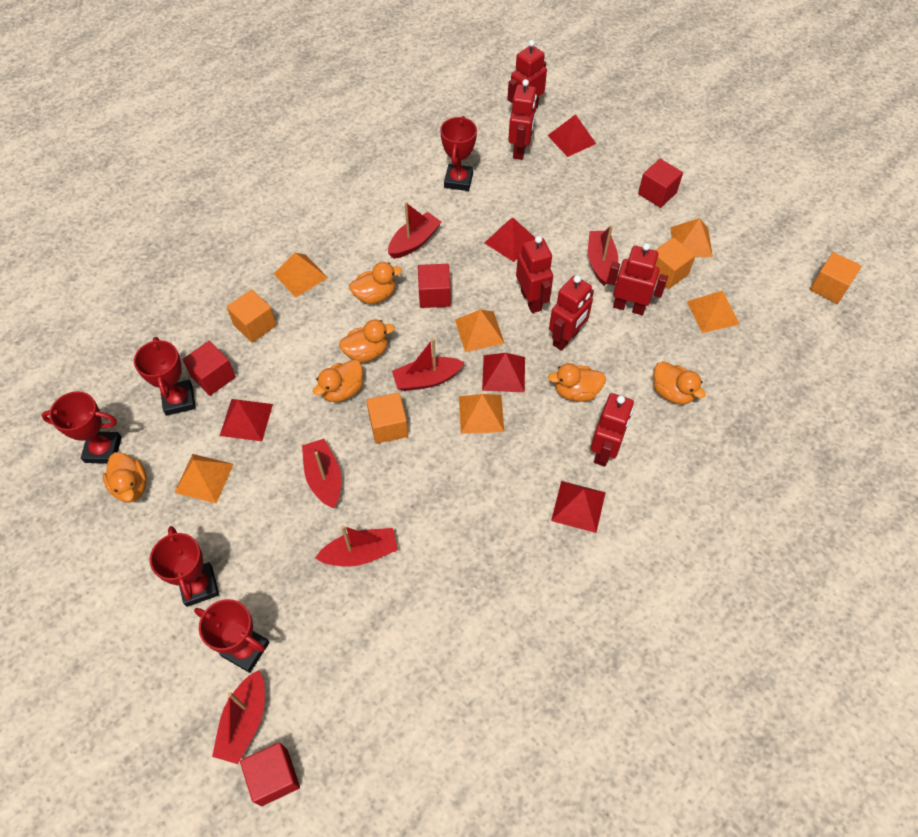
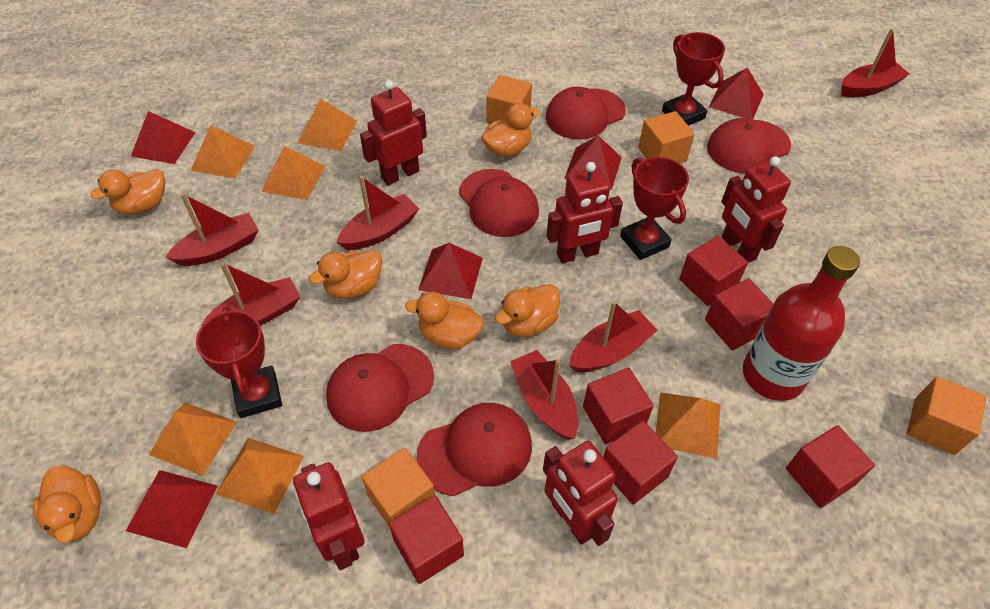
red bottle: none = 0 -> [743,246,860,401] = 1
red cap: none = 0 -> [326,344,434,432] [417,403,532,496] [459,169,539,237] [546,87,626,140] [707,118,791,173] = 5
red cube: [183,341,236,396] [240,742,300,806] [418,264,451,308] [638,159,683,208] = 4 -> [389,495,464,584] [583,368,654,444] [603,421,678,505] [679,236,748,306] [705,278,773,350] [786,425,875,508] = 6
red robot: [507,40,547,109] [508,79,537,160] [516,236,553,313] [549,275,594,351] [590,393,634,467] [607,243,668,315] = 6 -> [293,462,365,570] [360,80,427,185] [543,441,618,546] [547,162,623,263] [721,156,791,263] = 5
red trophy: [41,391,122,464] [134,337,196,416] [150,526,219,607] [194,599,270,673] [440,116,477,191] = 5 -> [196,307,282,418] [620,157,689,260] [662,32,725,126] = 3

